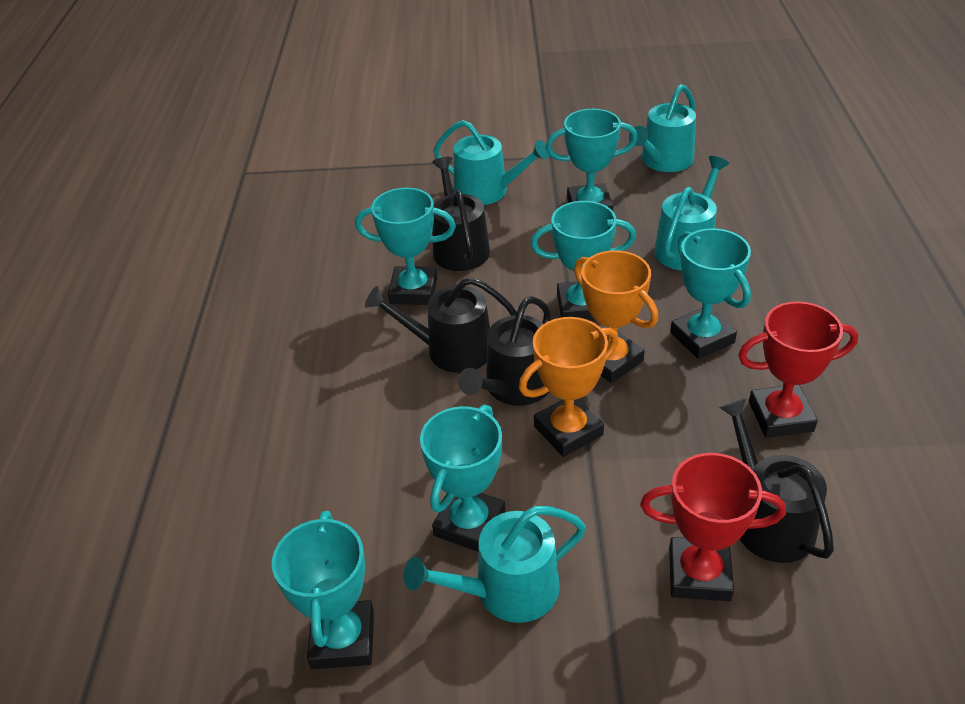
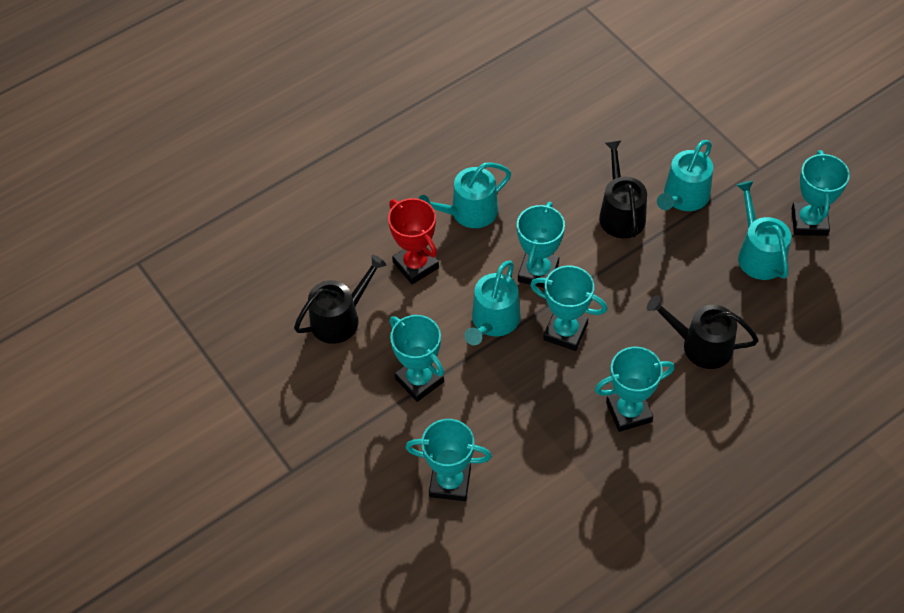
black watering can: [365,277,517,373] [432,157,490,271] [458,296,551,406] [719,399,834,563] = 4 -> [294,255,386,344] [599,140,647,238] [647,295,759,369] = 3
orange trophy: [519,317,619,457] [574,250,658,383] = 2 -> none = 0
red trophy: [640,453,786,601] [738,301,858,438] = 2 -> [388,198,439,284] = 1

